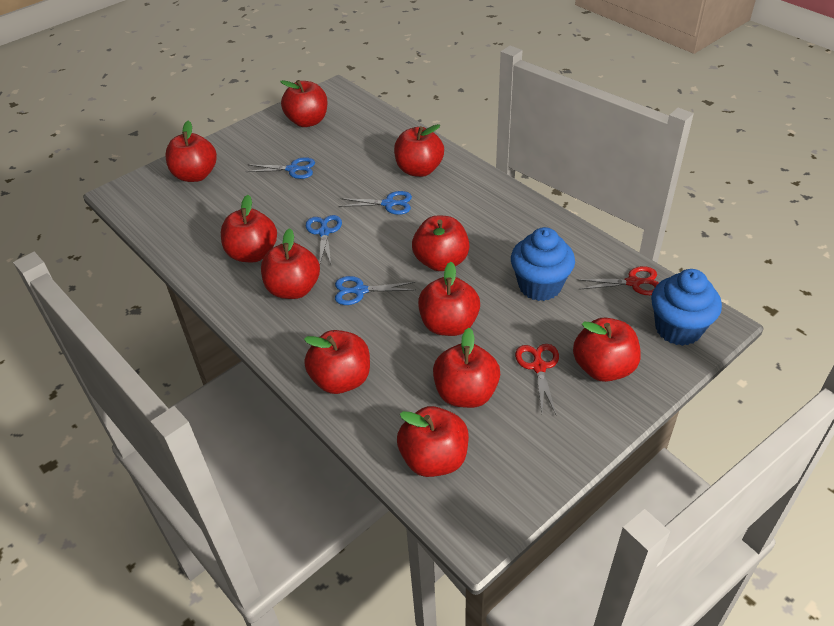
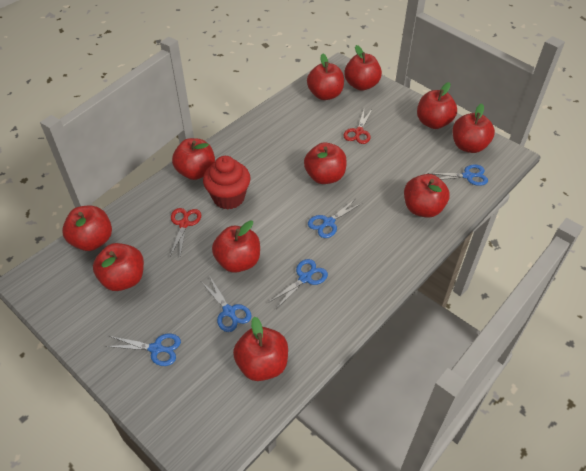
blue cupcake: [511,227,575,301] [651,269,722,346] = 2 -> none = 0
blue scissors: [245,157,315,179] [306,215,342,264] [335,276,415,305] [339,191,412,215] = 4 -> [106,333,181,366] [202,277,252,332] [269,259,328,309] [308,198,362,238] [427,164,488,186] = 5
red cupcake: none = 0 -> [203,156,251,209] = 1

